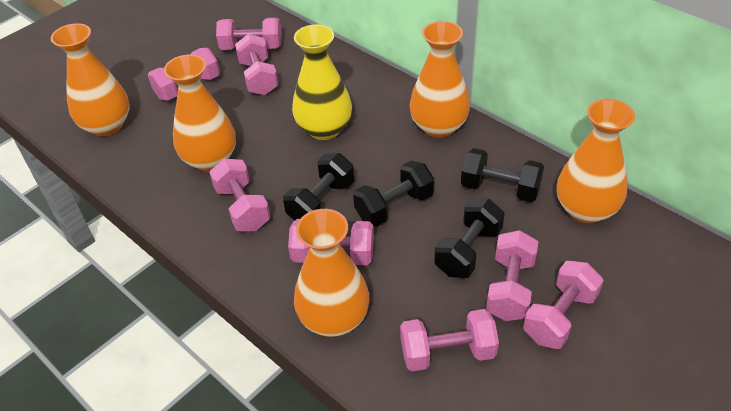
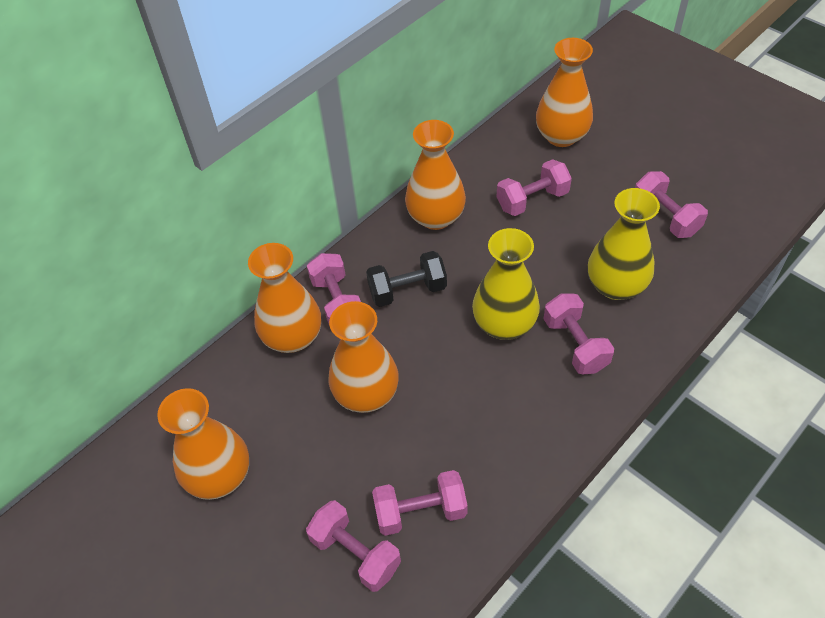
black dumbbell: [283,153,354,221] [353,160,434,227] [434,199,505,278] [461,148,544,202] = 4 -> [366,251,447,307] = 1
pink dumbbell: [148,48,220,101] [209,159,271,231] [216,18,282,50] [235,34,278,95] [288,219,374,265] [400,309,499,371] [486,230,538,321] [523,261,604,349] = 8 -> [306,500,401,592] [307,253,361,326] [372,470,468,536] [497,159,572,216] [543,294,614,374] [635,171,708,238] = 6
yellow vase: [292,24,352,140] = 1 -> [472,228,540,340] [588,188,660,300] = 2

